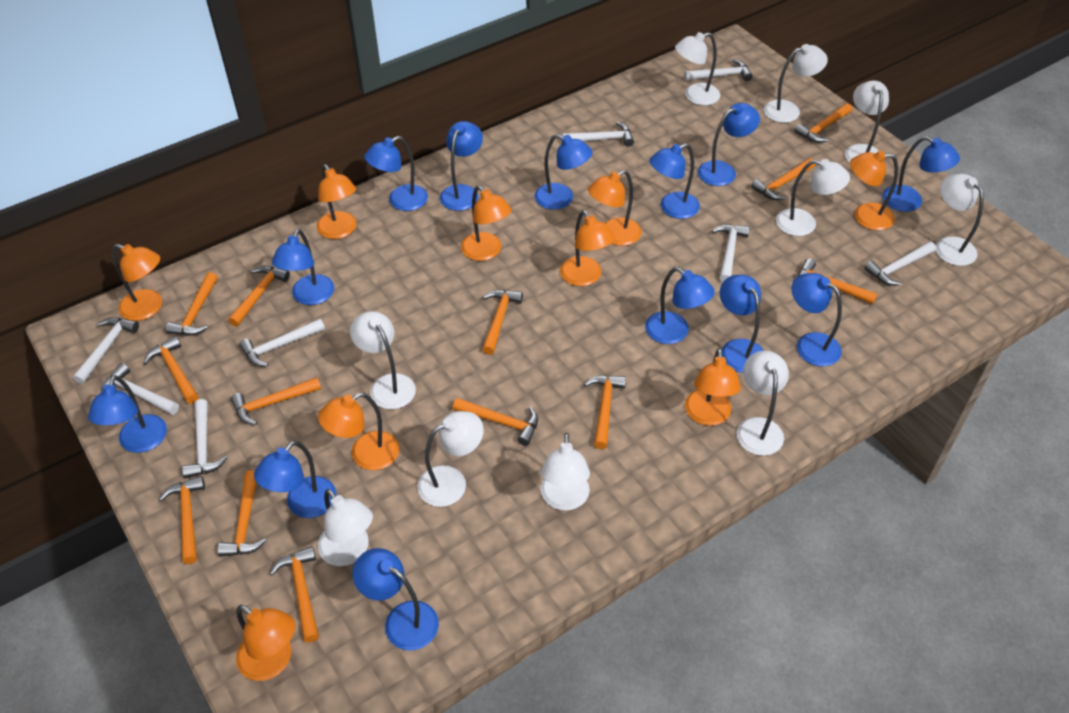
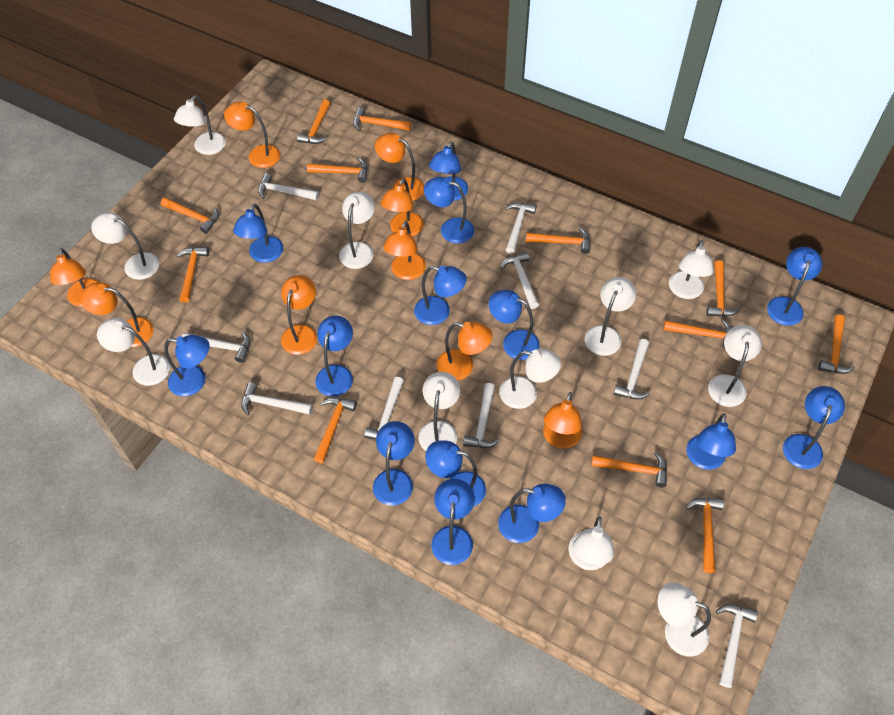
blue lamp: [88,375,167,453] [254,441,336,518] [272,229,334,305] [353,548,439,651] [364,136,428,211] [440,121,483,211] [535,134,593,210] [645,267,715,344] [649,143,700,219] [698,103,760,186] [720,275,764,373] [792,273,842,366] [882,136,960,212] = 13 -> [164,335,210,396] [233,203,283,263] [315,315,353,397] [373,421,415,506] [414,265,467,325] [424,177,474,244] [425,440,486,507] [429,141,468,201] [431,479,475,565] [489,290,540,360] [498,484,566,543] [686,413,736,470] [767,247,823,326] [783,386,845,469] = 14
orange hammer: [143,336,199,404] [159,476,205,564] [165,272,218,336] [217,470,267,557] [228,266,290,327] [231,377,321,425] [270,546,319,642] [453,398,538,446] [482,290,523,355] [584,375,626,449] [751,158,815,200] [794,103,852,143] [798,258,877,304] = 13 -> [161,197,219,234] [176,247,209,303] [297,99,330,144] [307,158,368,183] [314,398,357,463] [353,107,411,131] [526,227,590,254] [591,452,667,487] [663,319,732,349] [686,498,724,573] [706,260,740,317] [818,314,855,374] = 12
white hammer: [73,317,139,384] [101,363,179,415] [182,399,228,479] [239,319,325,367] [562,122,634,147] [684,59,753,81] [712,224,750,282] [864,241,936,286] = 8 -> [182,332,250,363] [241,382,313,415] [258,173,319,200] [364,377,404,439] [463,383,500,448] [500,252,539,309] [505,203,536,254] [613,339,650,399] [716,604,758,688] = 9
white lamp: [318,489,373,566] [350,311,416,409] [417,411,484,507] [541,433,590,511] [675,32,720,105] [737,351,789,456] [764,44,828,123] [776,159,850,236] [845,81,889,163] [936,174,984,266] = 10 -> [91,212,159,280] [97,318,170,386] [174,95,226,155] [339,192,375,269] [418,372,460,451] [499,349,561,409] [569,516,614,570] [585,277,636,356] [658,582,711,656] [669,240,714,299] [708,325,762,407] = 11

